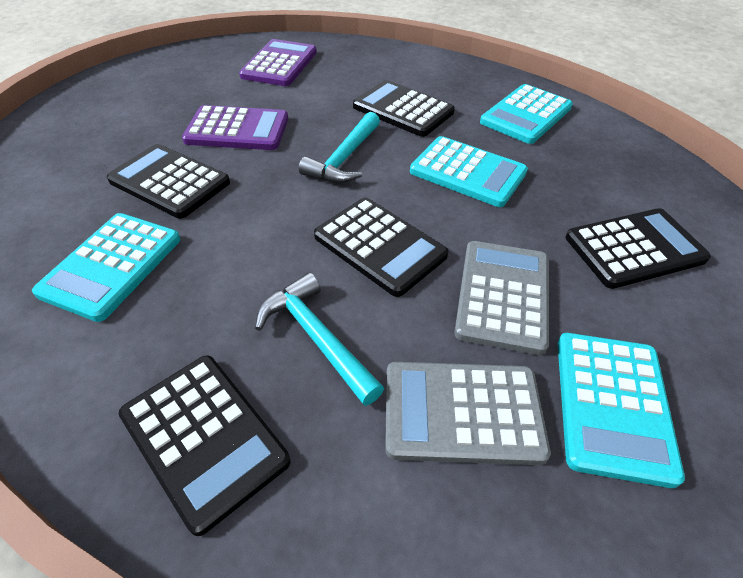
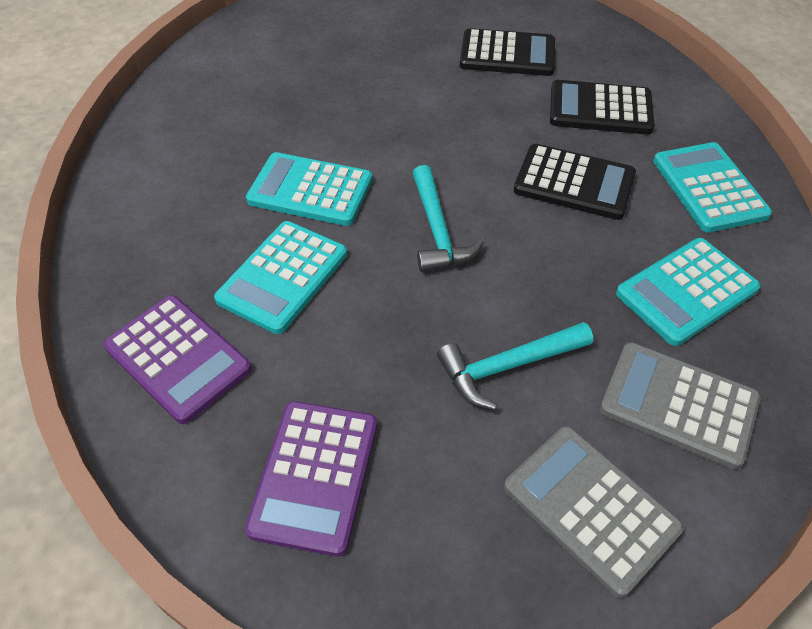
black calculator: [107,144,230,219] [119,355,290,536] [314,198,449,297] [353,80,455,137] [566,208,711,289] = 5 -> [460,28,555,76] [514,144,636,220] [550,80,655,135] = 3

